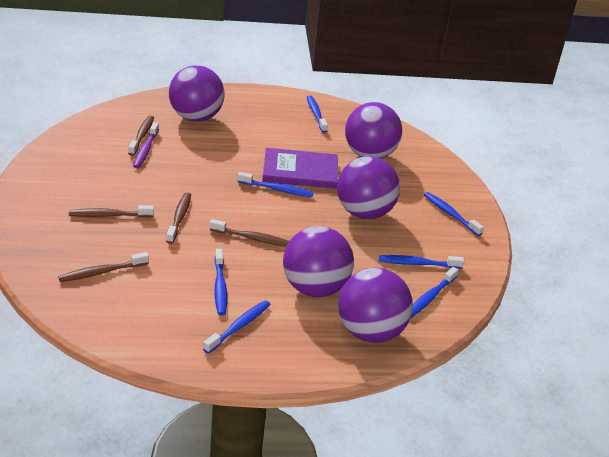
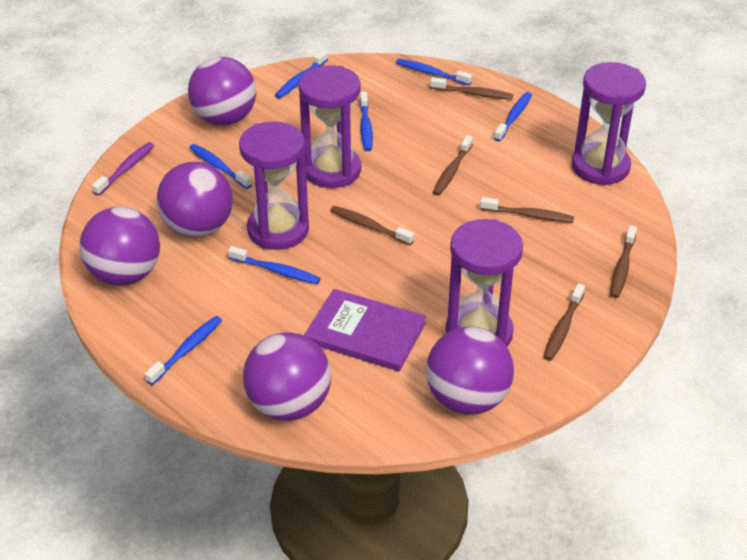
brown toothbrush: [58,252,149,282] [69,205,154,217] [128,115,154,156] [166,192,191,244] [210,219,289,247] = 5 -> [330,206,414,245] [430,77,513,100] [433,135,473,196] [480,197,574,223] [543,283,585,361] [610,225,637,298] = 6
purple hourglass: none = 0 -> [239,121,309,250] [299,66,361,188] [445,219,523,347] [572,62,646,185] = 4

